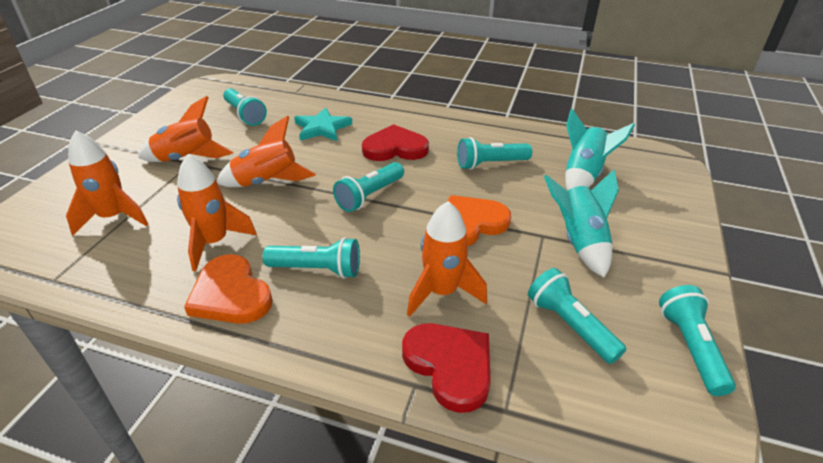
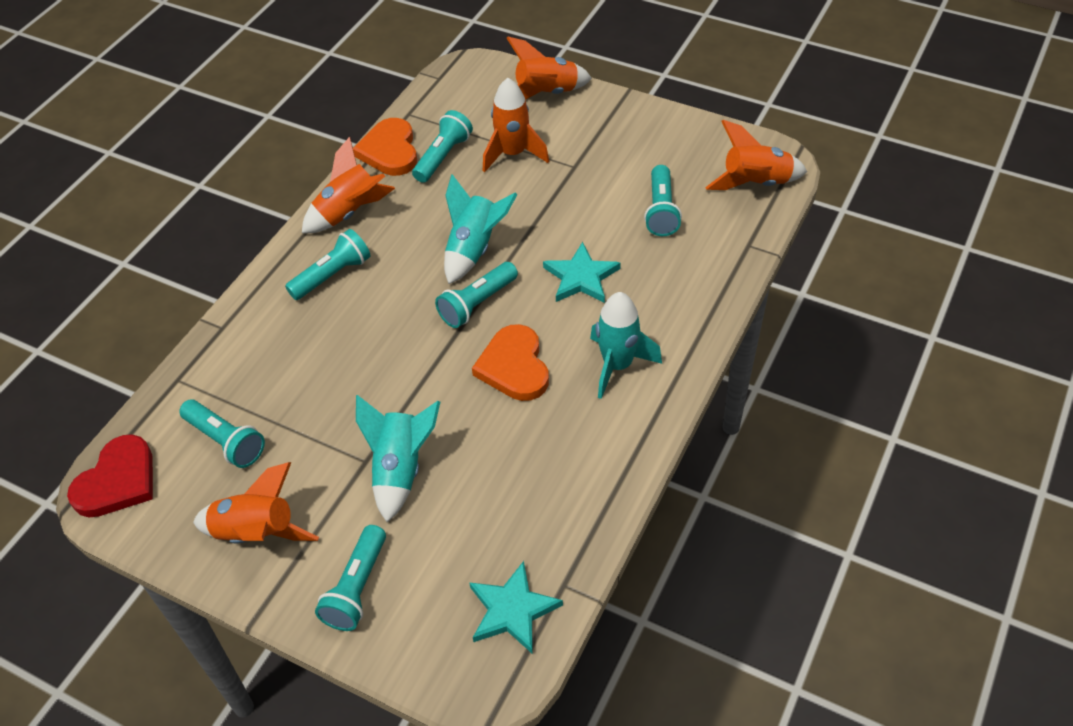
red heart: [362,124,429,161] [402,323,491,413] = 2 -> [67,434,153,517] = 1
turquoise rocket: [544,169,619,278] [565,109,635,191] = 2 -> [356,395,440,522] [444,174,518,284] [590,292,662,399] = 3
turquoise star: [294,107,352,141] = 1 -> [469,561,563,654] [543,242,621,303] = 2

